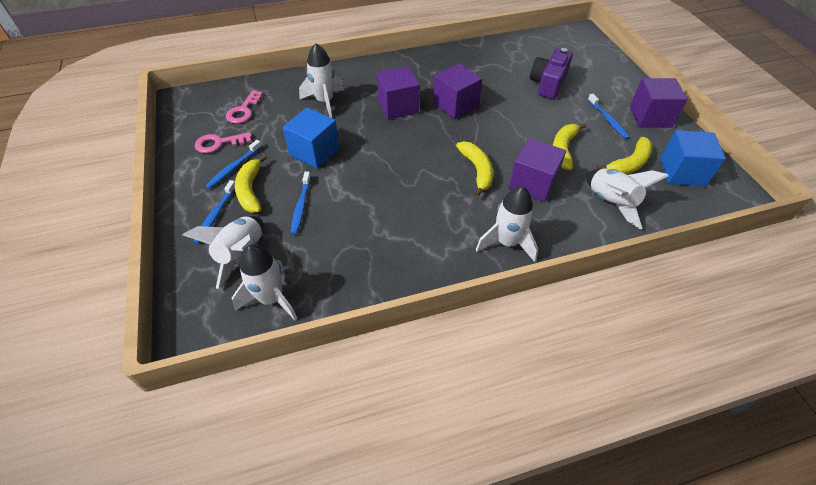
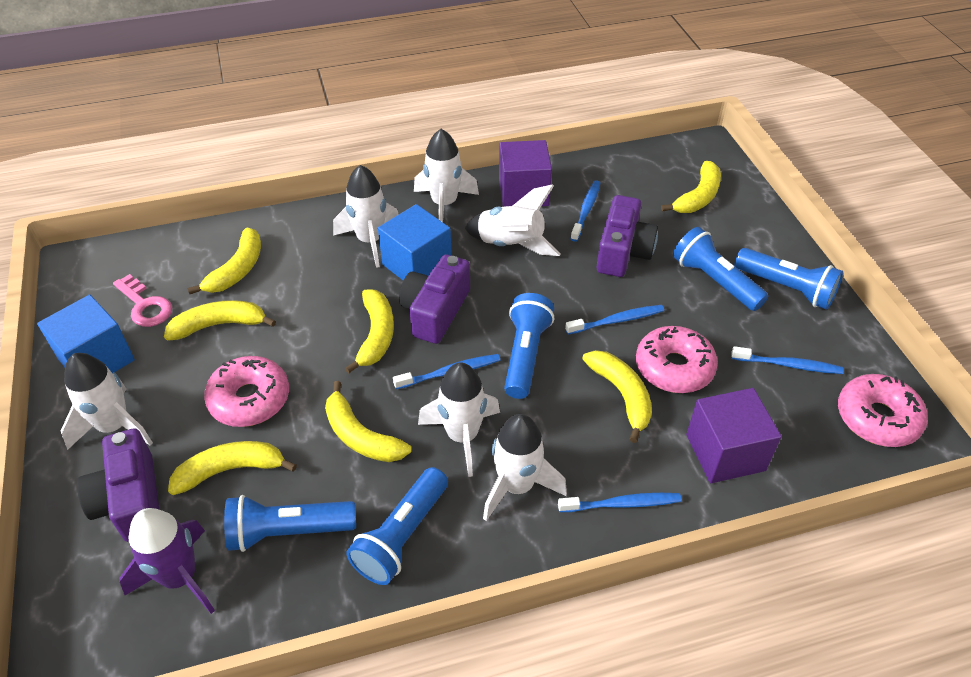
blue flashlight: none = 0 -> [224,495,356,552] [346,467,448,585] [504,293,554,399] [673,227,768,311] [735,248,843,310] = 5
blue toothbrush: [193,180,235,244] [205,140,262,189] [291,172,311,235] [588,94,630,140] = 4 -> [393,354,500,389] [558,493,682,512] [565,305,664,335] [570,180,600,242] [731,346,844,374] = 5
pink donut: none = 0 -> [204,356,289,427] [636,326,718,393] [838,374,928,447] = 3
pink key: [195,132,252,153] [226,90,263,123] = 2 -> [113,274,172,327] = 1
purple camera: [530,48,573,99] = 1 -> [77,429,159,542] [399,254,470,344] [597,195,658,277] = 3
purple cube: [376,66,420,120] [433,63,482,120] [509,138,566,202] [630,78,688,128] = 4 -> [499,140,552,207] [686,388,782,483] = 2
purple rocket: none = 0 -> [119,508,215,614] = 1
white rocket: [183,216,264,289] [232,245,298,321] [299,43,345,118] [476,186,538,262] [586,168,669,230] = 5 -> [61,353,153,450] [333,165,399,268] [414,129,479,222] [418,362,500,477] [465,184,561,256] [483,414,567,521] = 6
yellow banana: [235,155,267,213] [456,141,494,197] [553,123,587,170] [596,137,653,174] = 4 -> [164,300,276,341] [168,441,297,495] [187,228,261,294] [325,381,411,462] [345,289,394,374] [582,350,652,443] [661,161,721,213] = 7

